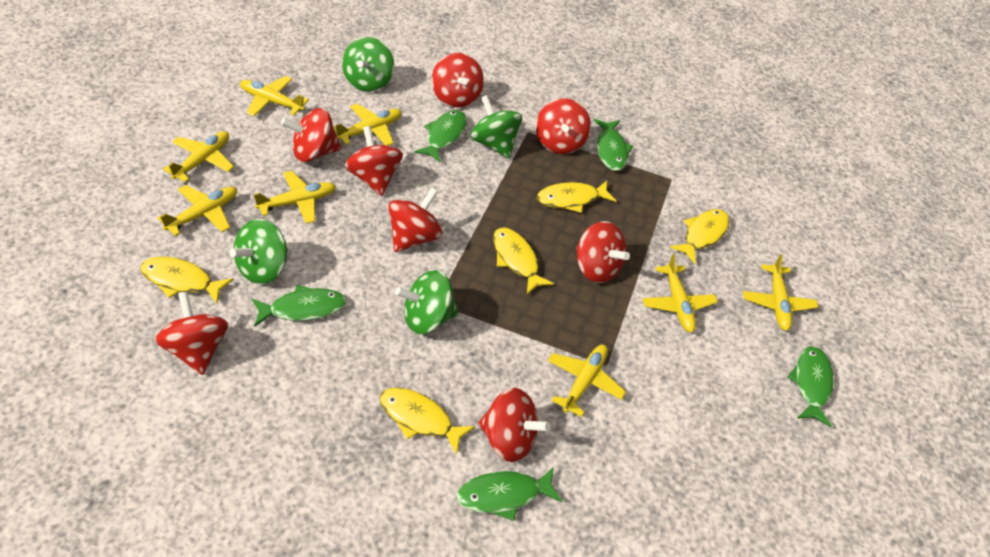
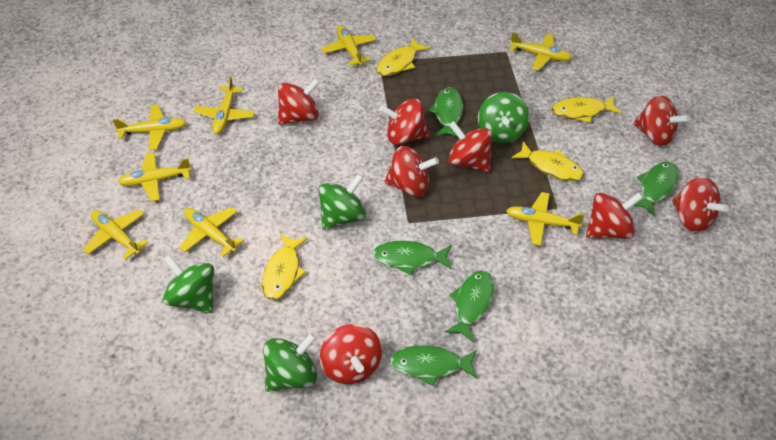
yellow fish: [140,257,233,304] [380,388,475,455] [493,227,554,294] [537,181,616,213] [670,209,729,264] = 5 -> [262,233,308,300] [376,37,430,76] [511,141,584,181] [552,96,621,123] = 4

